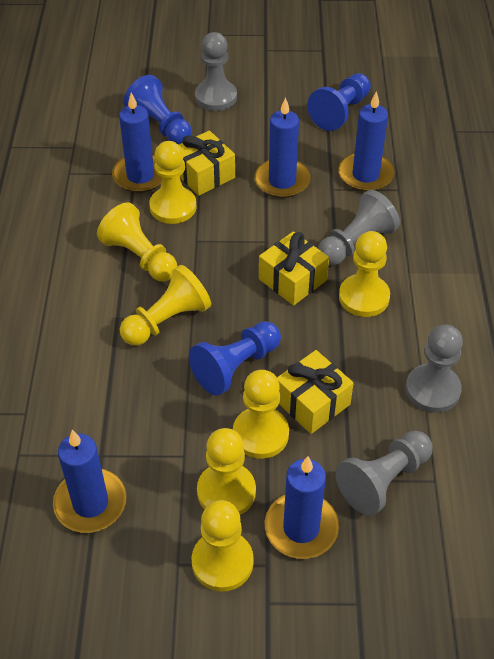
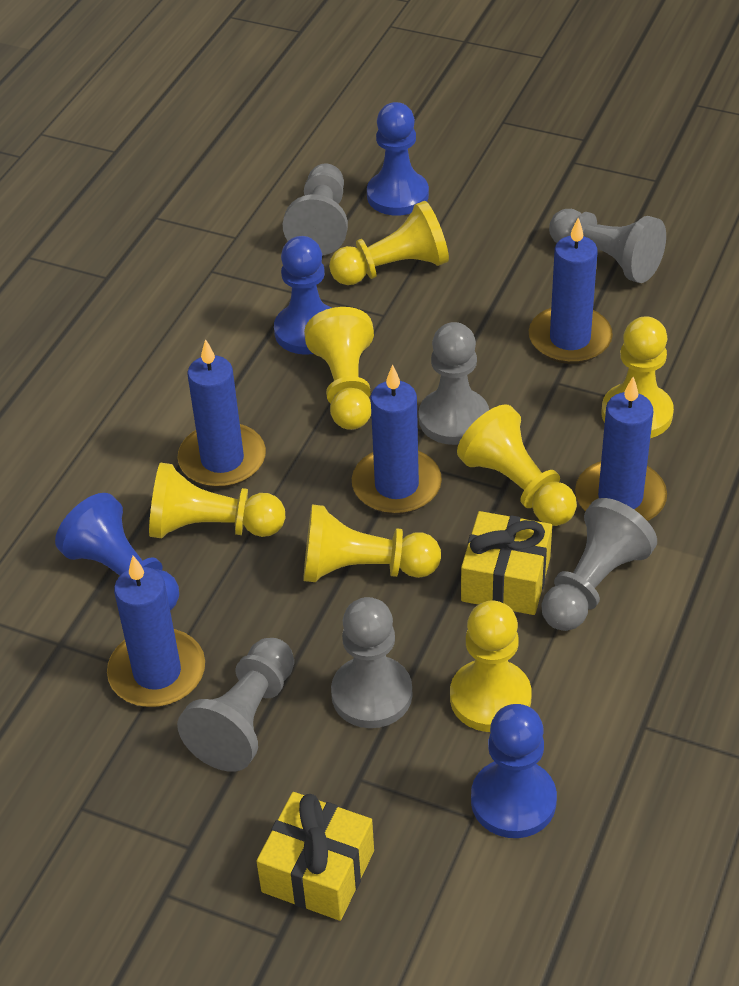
blue pawn: [124,75,192,145] [189,321,281,395] [307,73,371,131] = 3 -> [55,493,179,611] [274,236,331,355] [367,102,429,216] [471,704,557,838] = 4
grey pawn: [195,32,237,111] [318,190,400,265] [336,431,433,516] [406,325,463,413] = 4 -> [177,638,294,772] [283,164,348,256] [331,597,413,728] [419,322,489,445] [541,498,657,631] [549,209,666,283] = 6
yellow gift: [179,130,235,196] [259,231,329,305] [277,350,354,434] = 3 -> [256,792,374,921] [461,511,552,615] = 2

